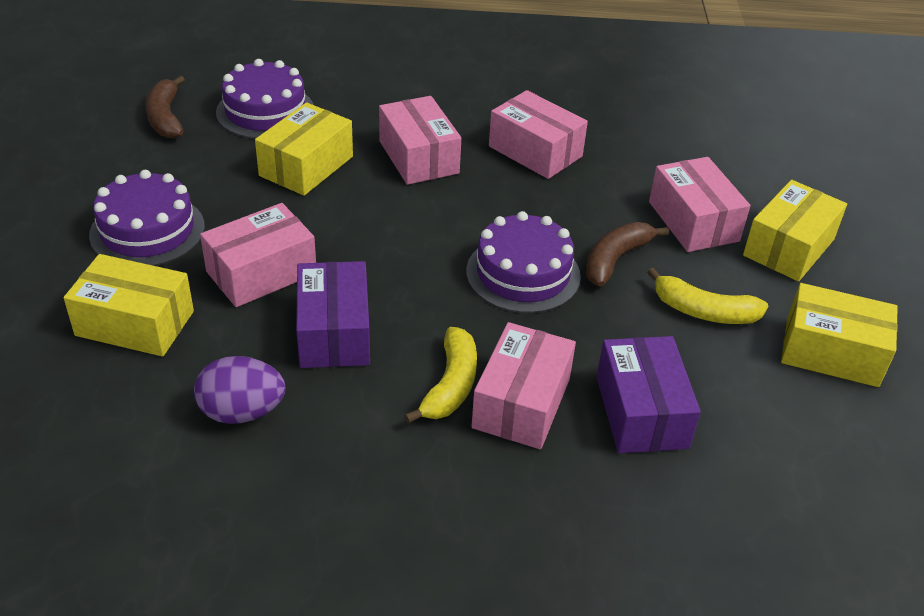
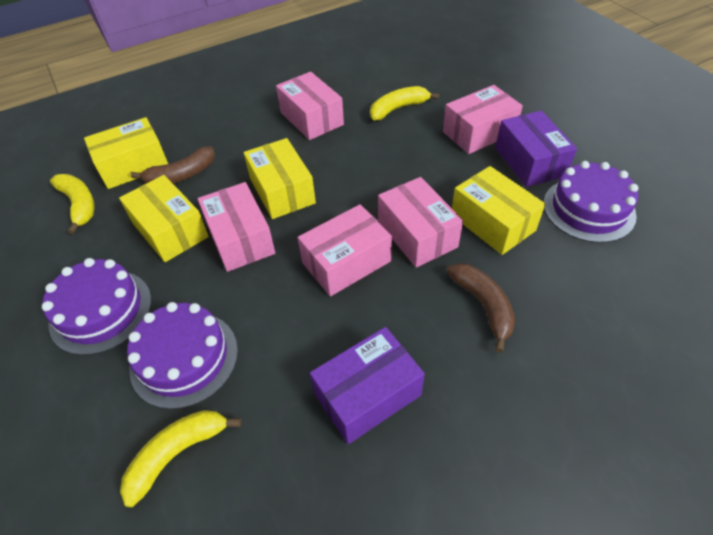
purple egg: [194,356,285,424] = 1 -> none = 0
yellow banana: [404,327,477,424] [647,268,768,324] = 2 -> [50,174,94,234] [120,410,242,507] [370,86,439,120] = 3

